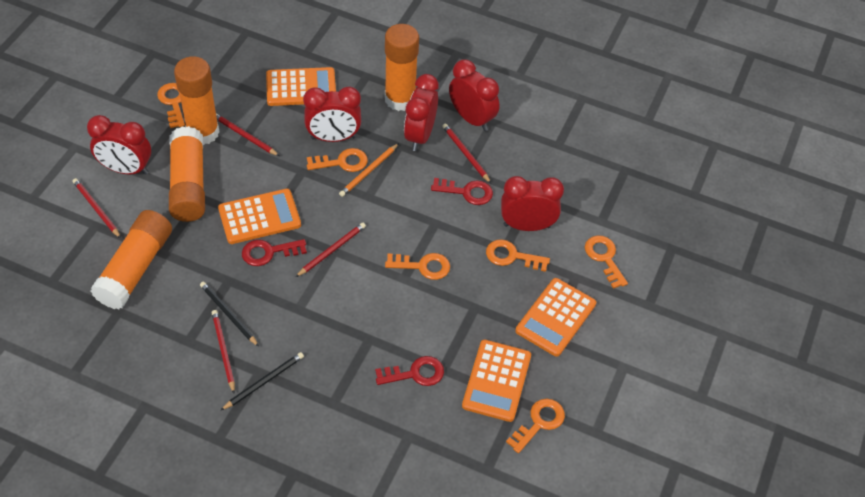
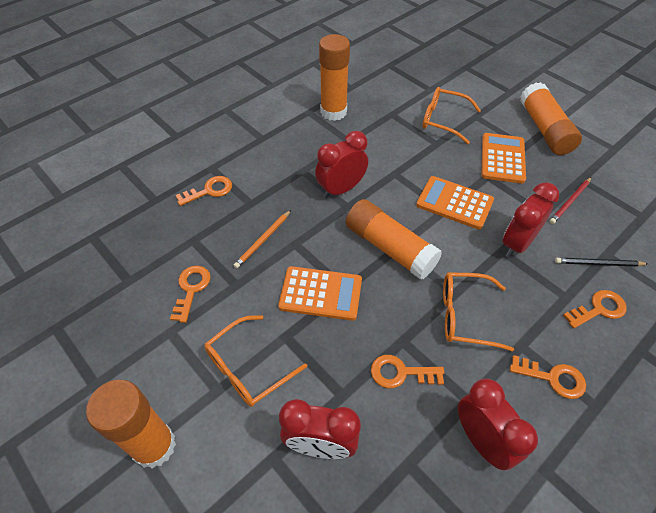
black pencil: [200,282,259,347] [220,352,304,411] = 2 -> [555,258,648,267] = 1
orange calculator: [218,189,301,244] [266,67,336,106] [462,340,531,422] [515,278,596,357] = 4 -> [278,266,362,321] [416,176,494,229] [482,133,526,184] = 3
orange glasses: none = 0 -> [204,315,307,407] [422,87,481,144] [443,272,514,351] = 3
orange key: [157,83,185,128] [307,148,368,172] [385,253,450,280] [486,239,550,272] [506,399,565,453] [585,235,628,289] = 6 -> [170,266,211,323] [175,176,232,206] [371,355,444,388] [510,355,586,399] [563,290,627,329] = 5
red clock: [87,115,151,175] [303,87,361,142] [404,74,438,151] [449,59,499,131] [501,176,564,231] = 5 -> [279,399,361,459] [315,131,368,199] [458,379,538,470] [503,182,559,258] = 4
red key: [242,239,307,266] [375,356,444,386] [431,178,493,205] = 3 -> none = 0
red pencil: [73,178,121,238] [212,310,235,393] [216,113,279,156] [296,223,366,277] [442,124,491,183] = 5 -> [550,177,592,224] = 1

